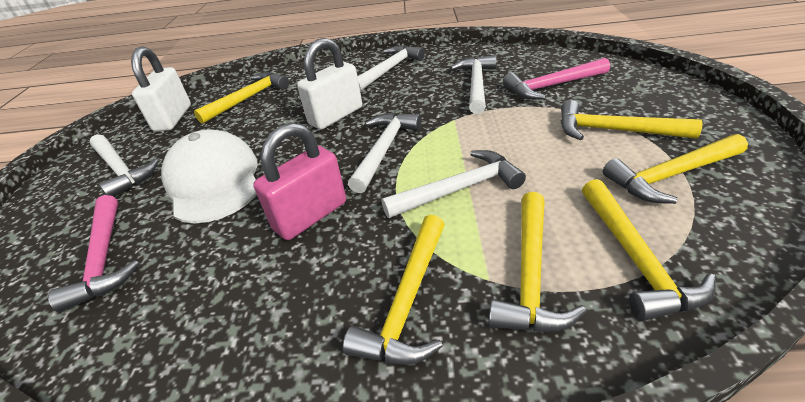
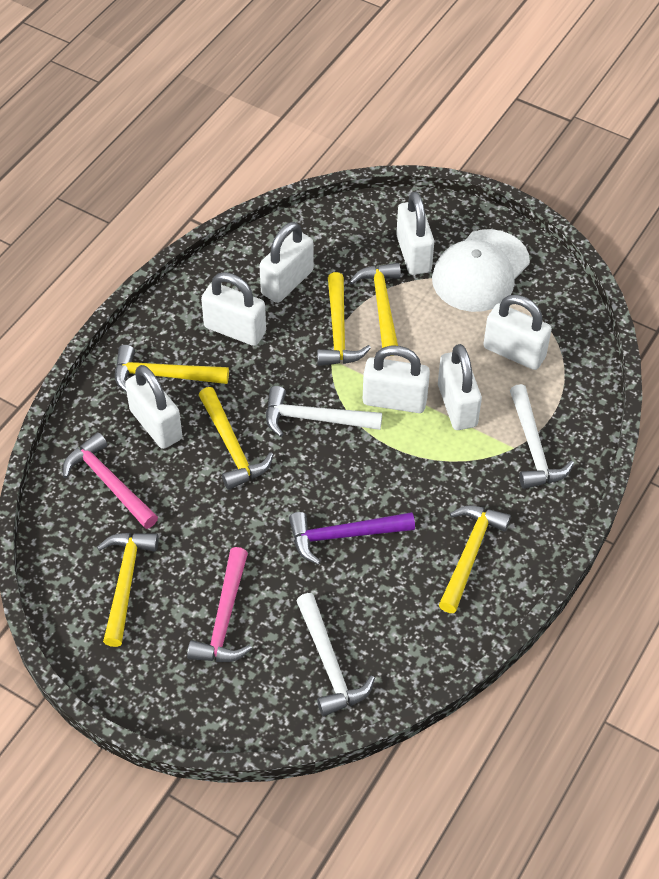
pink padlock: [253,123,346,240] = 1 -> none = 0
purple hammer: none = 0 -> [289,512,415,565] = 1
white hammer: [89,134,159,197] [348,113,421,193] [357,45,425,91] [381,150,526,218] [450,55,497,114] = 5 -> [266,386,382,437] [296,593,375,716] [510,384,574,489] = 3
white padlock: [131,46,191,132] [297,38,362,130] = 2 -> [125,365,182,449] [201,272,266,346] [259,222,314,303] [363,346,430,413] [396,192,434,275] [438,344,482,430] [483,295,552,370] = 7

